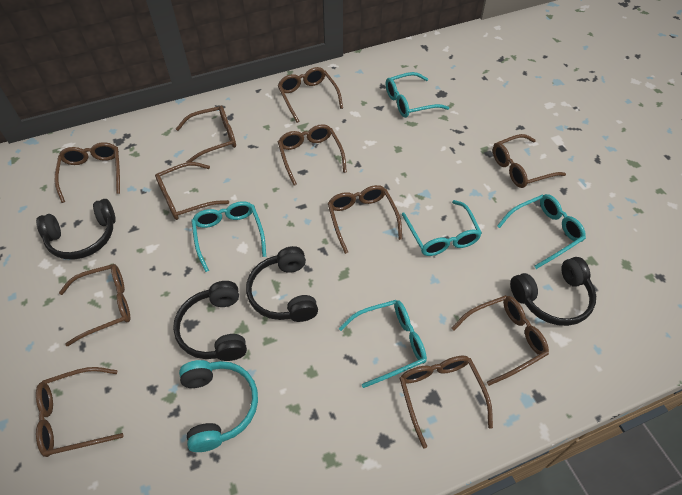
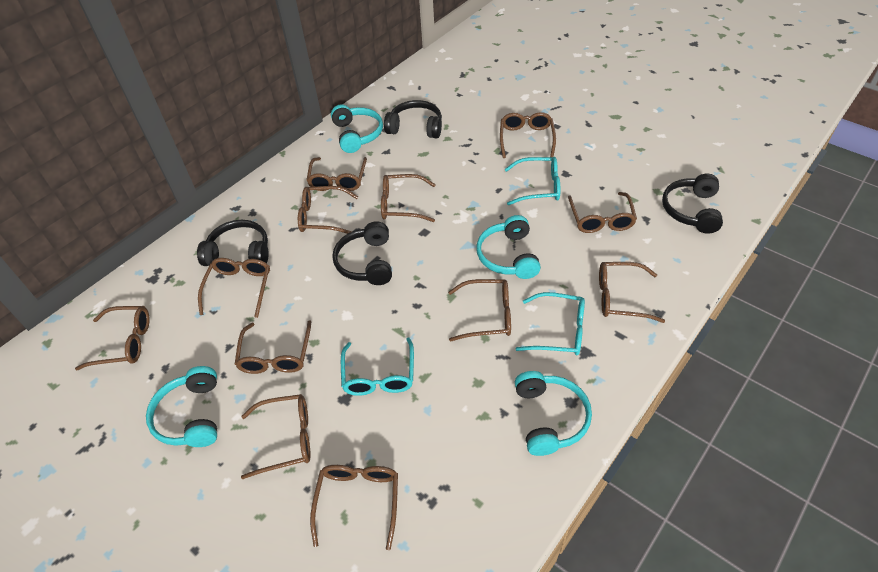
brown glasses: [36,367,124,457] [55,142,120,203] [59,264,130,347] [155,162,229,220] [176,106,236,163] [277,67,343,123] [278,124,347,186] [328,185,402,254] [399,356,493,449] [451,295,549,386] [493,134,566,188] = 11 -> [75,306,150,370] [198,258,270,318] [235,320,311,374] [241,394,311,479] [298,186,358,234] [306,157,367,191] [310,465,398,550] [381,174,436,222] [448,279,511,341] [500,112,556,158] [568,192,637,233] [599,262,665,323] = 12
turquoise glasses: [191,201,266,272] [338,300,427,388] [386,72,449,118] [401,200,482,256] [497,194,586,269] = 5 -> [341,337,414,396] [505,157,561,205] [516,292,585,355] = 3
turquoise headphones: [179,360,258,452] = 1 -> [146,366,217,447] [331,104,383,153] [476,215,541,279] [515,371,592,456] = 4

